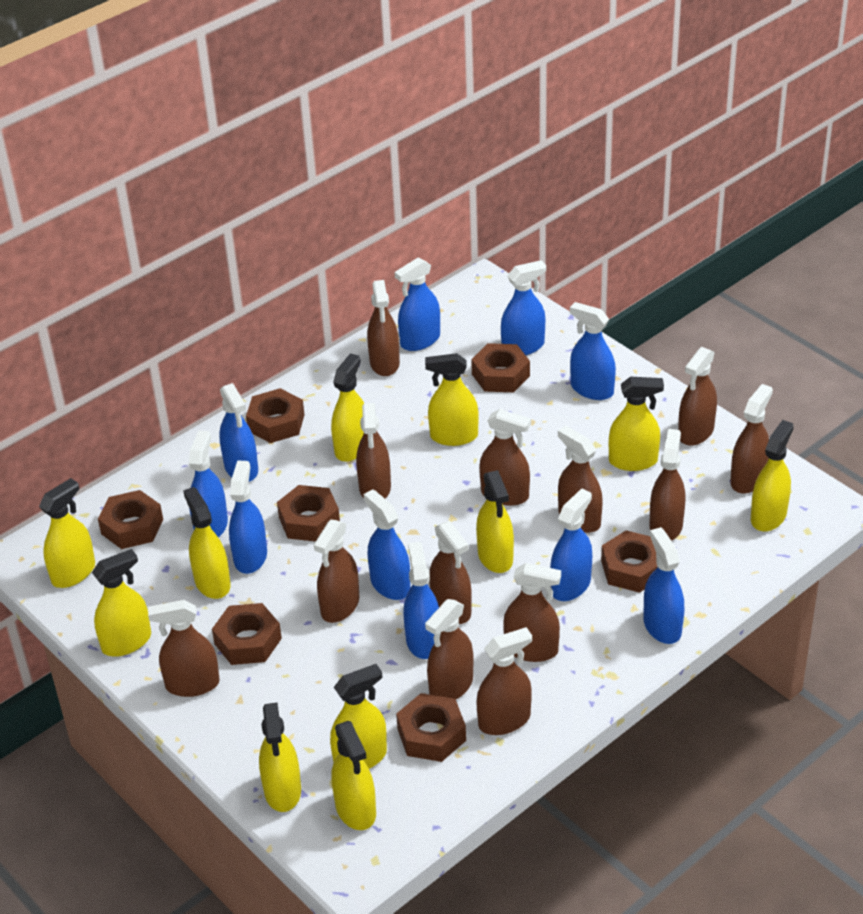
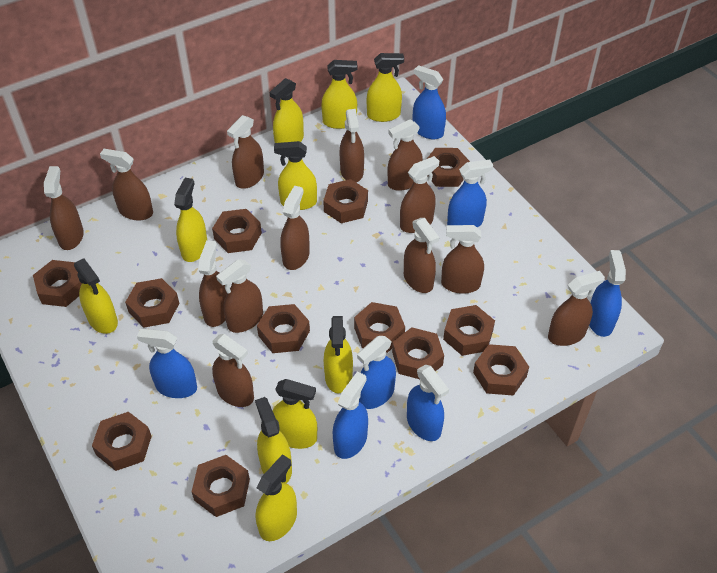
blue spray bottle: [189,431,228,538] [219,383,258,482] [229,461,267,574] [364,490,411,600] [394,258,440,351] [403,542,439,659] [501,260,546,355] [550,488,592,601] [570,302,616,400] [643,527,685,644] = 10 -> [137,329,197,398] [333,371,368,459] [357,336,396,409] [407,365,449,441] [413,65,446,139] [447,160,493,228] [589,250,626,337] = 7
brown nut: [98,490,163,549] [212,603,282,665] [246,388,305,443] [277,485,340,542] [396,693,466,762] [471,343,530,392] [601,530,658,593] = 7 -> [33,260,82,307] [92,412,152,471] [125,278,179,328] [191,455,250,517] [212,209,262,253] [257,304,310,353] [323,179,368,223] [354,302,405,353] [392,327,444,379] [427,148,470,187] [443,305,495,356] [473,344,529,396] = 12
yellow spray bottle: [39,478,95,588] [92,549,151,657] [183,487,231,599] [259,703,301,812] [330,664,387,769] [331,353,364,462] [332,721,376,830] [425,353,479,446] [476,470,514,573] [609,377,664,471] [751,420,794,532] = 11 -> [74,259,118,334] [174,178,207,262] [255,397,292,483] [256,454,297,541] [270,78,304,143] [272,379,317,449] [274,141,317,210] [321,60,357,129] [324,316,353,393] [367,53,404,122] = 10

